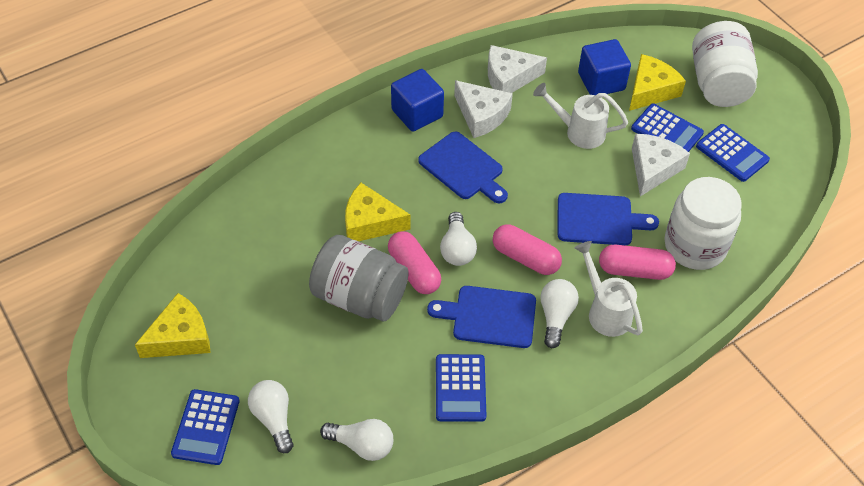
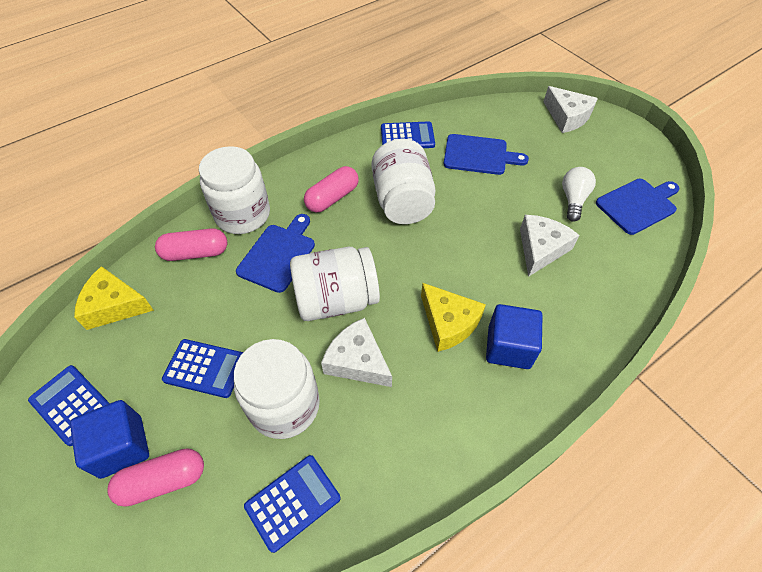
grey jar: [309,235,408,322] = 1 -> none = 0
white jar: [664,177,742,270] [692,21,758,107] = 2 -> [199,146,270,234] [234,339,320,439] [290,247,380,321] [372,139,436,224] = 4
white light bulb: [248,380,294,453] [320,419,393,461] [440,212,477,266] [540,279,579,348] = 4 -> [562,167,596,222] = 1
white watering can: [533,83,628,149] [574,241,643,337] = 2 -> none = 0
yellow cheese: [135,293,211,358] [345,183,411,241] [629,54,686,111] = 3 -> [74,266,154,330] [421,283,486,352] = 2

